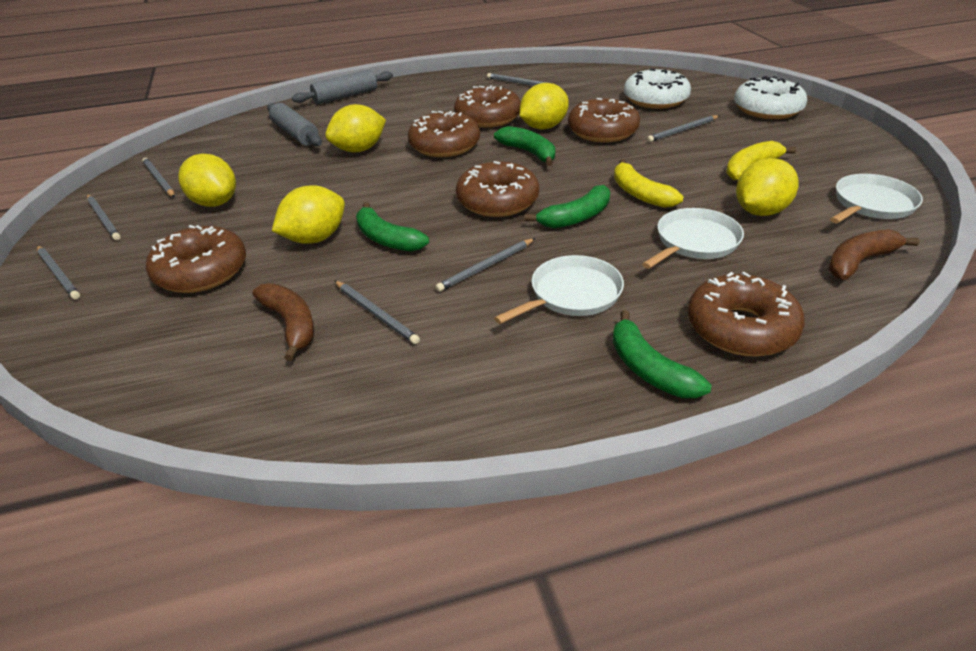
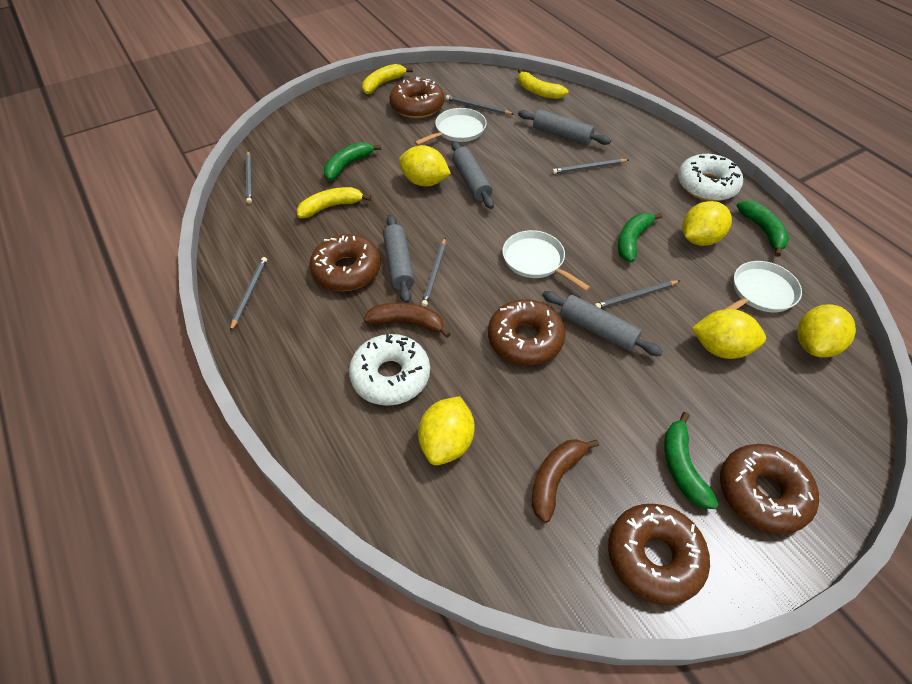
brown donut: [146,225,246,293] [408,111,480,157] [454,85,521,128] [456,161,539,217] [568,98,640,143] [687,272,805,356] = 6 -> [309,234,381,291] [390,77,444,118] [488,299,566,365] [608,504,710,605] [720,444,819,534] = 5
grey pencil: [37,246,80,300] [87,194,121,240] [142,158,175,198] [335,281,420,344] [435,238,535,292] [487,73,560,87] [647,115,719,142] = 7 -> [230,257,267,331] [246,151,252,204] [421,238,446,307] [446,95,513,115] [552,159,628,174] [594,280,680,309] = 6
grey rolling pin: [267,103,322,146] [292,69,393,104] = 2 -> [383,215,415,303] [451,141,494,209] [518,109,611,145] [542,291,663,356] = 4
yellow banana: [614,159,684,208] [726,141,797,180] = 2 -> [297,187,371,218] [362,64,413,94] [518,68,568,99] = 3

